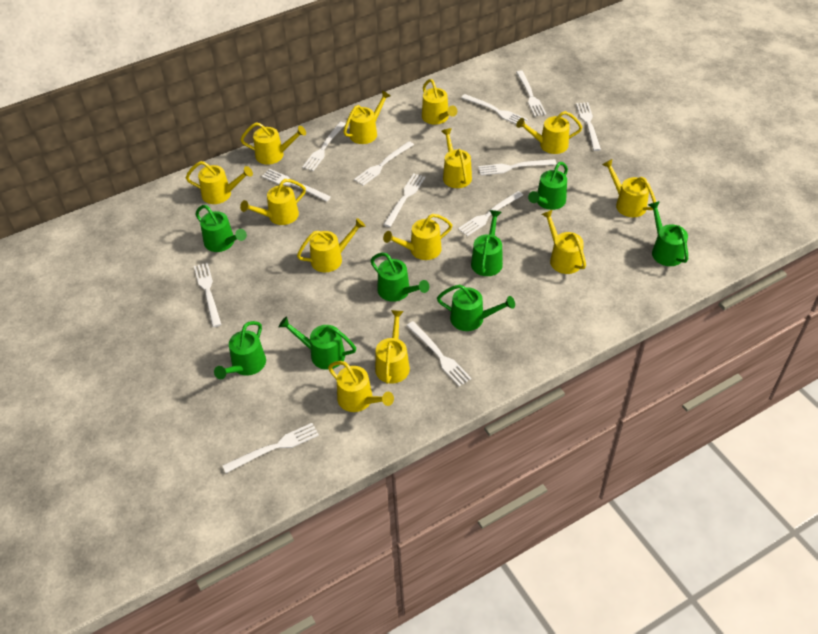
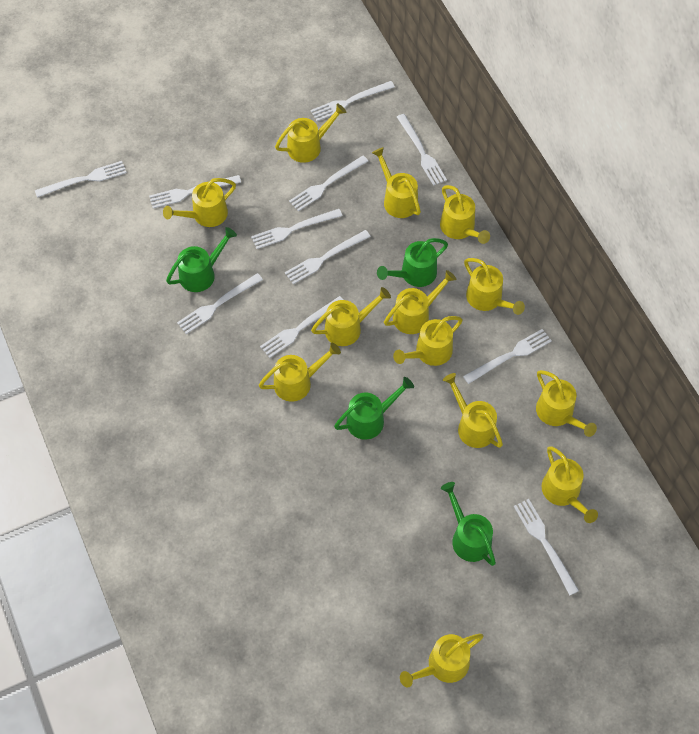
green watering can: [195,205,247,252] [214,321,266,379] [279,317,356,370] [370,253,430,302] [437,284,515,331] [471,210,503,276] [528,162,568,210] [648,201,688,266] = 8 -> [166,227,237,292] [334,377,414,440] [377,238,448,287] [441,482,496,566] = 4
white fork: [194,263,222,327] [222,423,319,473] [262,169,331,202] [302,122,346,171] [354,141,414,186] [383,173,425,227] [406,321,472,387] [458,191,523,236] [461,94,528,124] [478,159,557,176] [516,70,546,117] [576,102,601,151] = 12 -> [35,161,127,198] [149,175,241,208] [177,273,263,334] [251,209,343,249] [260,296,343,358] [285,230,371,284] [289,156,368,211] [311,81,395,121] [397,114,447,186] [463,329,552,384] [514,499,579,595] = 11

